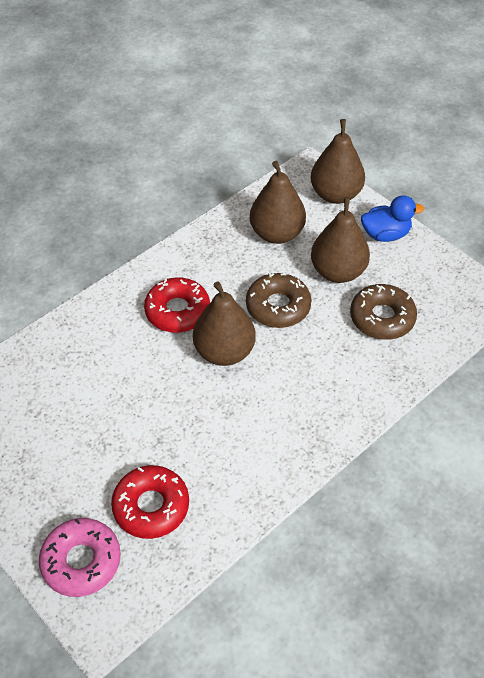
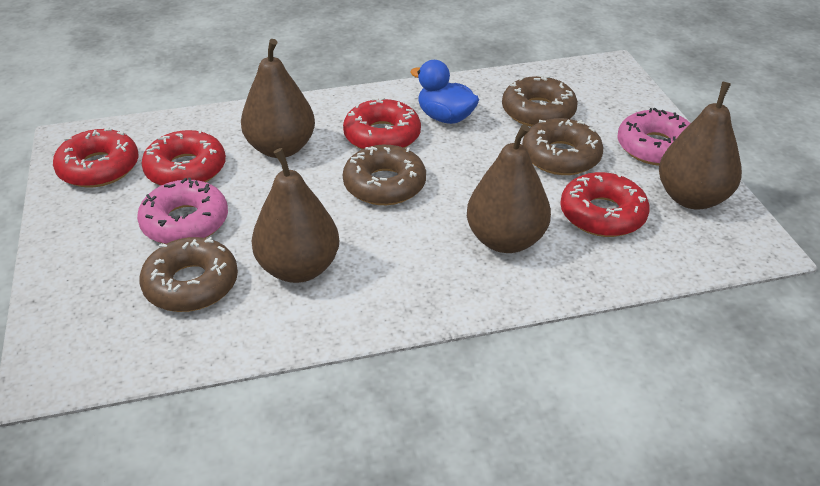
brown donut: [246,273,311,328] [350,284,417,340] = 2 -> [139,237,238,312] [343,145,426,205] [502,75,578,127] [522,118,603,175] = 4
pink donut: [39,518,121,597] = 1 -> [137,178,228,244] [617,108,691,166] = 2
red donut: [111,465,189,539] [144,278,210,333] = 2 -> [53,127,139,188] [141,129,226,186] [343,97,421,149] [560,172,650,237] = 4

